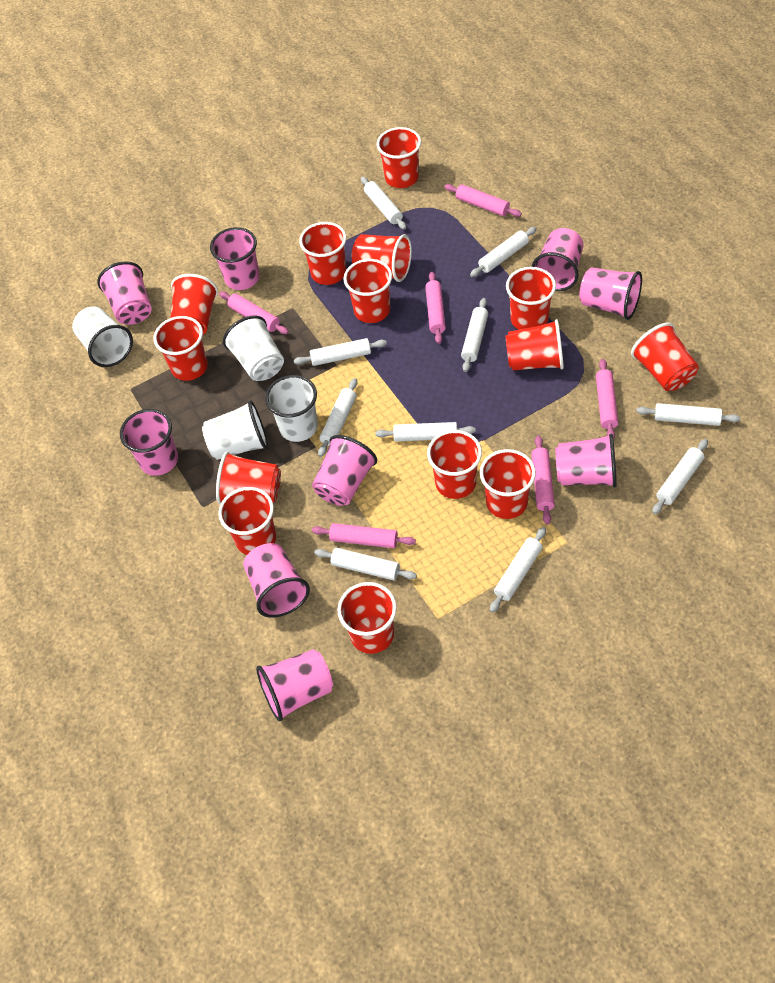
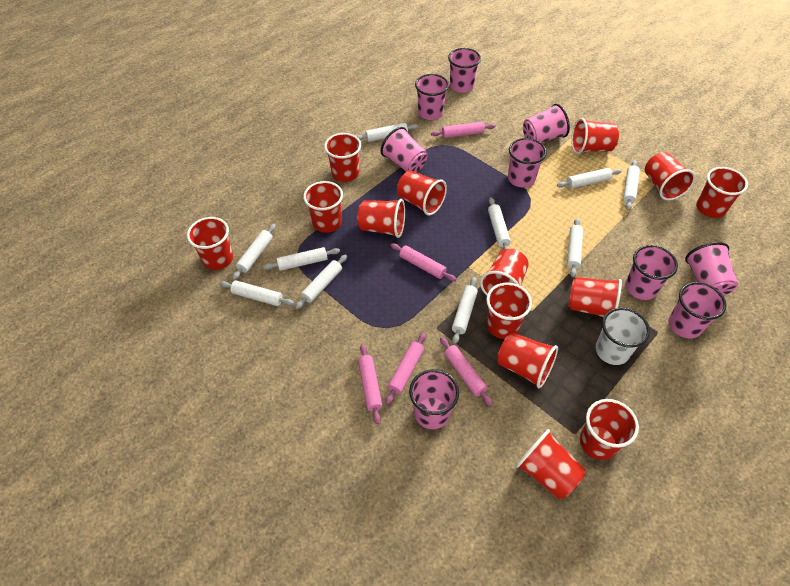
pink rolling pin: [219,291,289,334] [312,523,416,548] [425,272,446,344] [444,184,522,217] [531,436,555,525] [596,359,618,439] = 6 -> [358,344,383,424] [385,333,426,405] [390,243,456,281] [431,122,495,138] [440,337,493,406] = 5
white cup: [72,306,133,367] [202,400,268,460] [223,315,284,381] [265,375,318,442] = 4 -> [595,307,650,365] = 1

